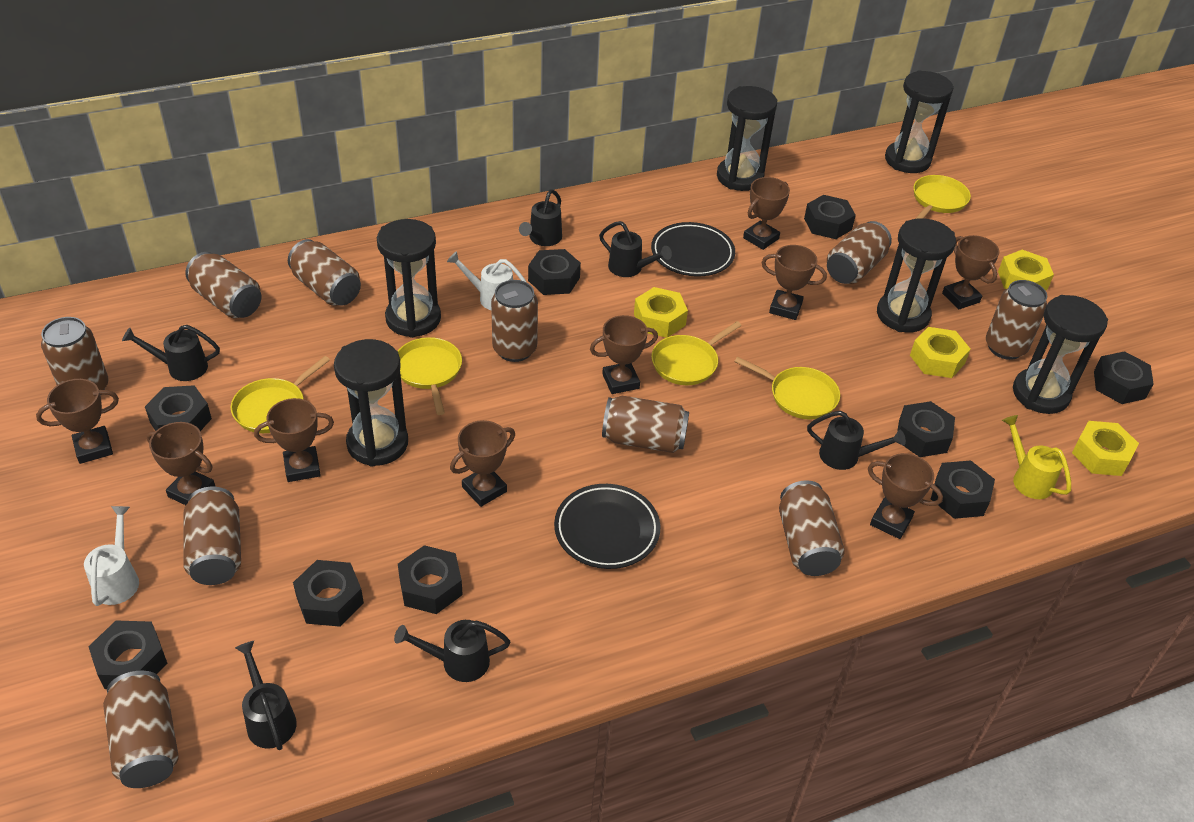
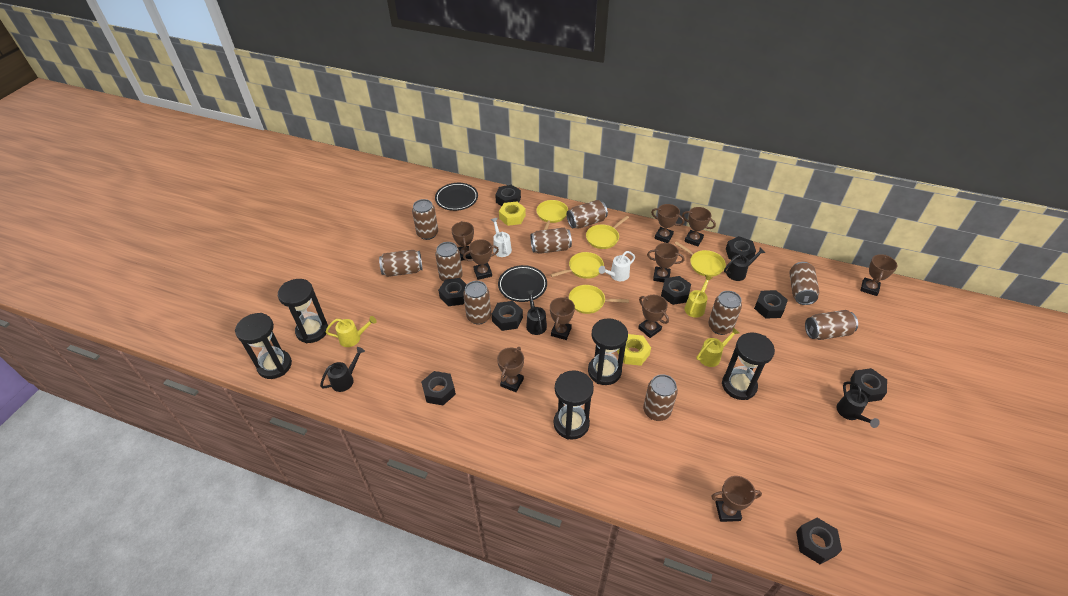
black hourglass: [334,339,408,467] [377,219,441,338] [717,86,777,191] [877,218,956,332] [885,70,954,173] [1013,295,1108,414] = 6 -> [235,313,292,379] [278,279,328,343] [554,370,594,439] [588,318,628,385] [722,332,775,400] = 5
black watering can: [122,325,220,381] [235,641,297,750] [394,620,510,682] [519,190,562,246] [599,221,672,277] [807,411,906,470] = 6 -> [320,347,365,392] [526,290,547,335] [724,247,766,281] [837,381,880,428] = 4
brown trophy: [36,379,119,464] [147,422,215,505] [254,398,334,482] [450,420,515,507] [590,315,658,394] [743,177,790,250] [761,245,827,320] [868,453,943,539] [942,235,999,309] = 9 -> [451,221,474,261] [463,239,499,280] [497,347,524,392] [550,297,575,340] [638,295,669,338] [647,243,684,282] [651,204,684,243] [682,207,716,246] [711,476,762,522] [860,254,897,296] = 10
yellow nut: [634,287,688,338] [910,327,971,378] [998,250,1054,290] [1072,421,1139,476] = 4 -> [499,201,526,226] [617,334,651,366] = 2
yellow watering can: [1002,415,1071,499] = 1 -> [326,316,377,347] [684,275,712,318] [696,327,739,367] = 3

